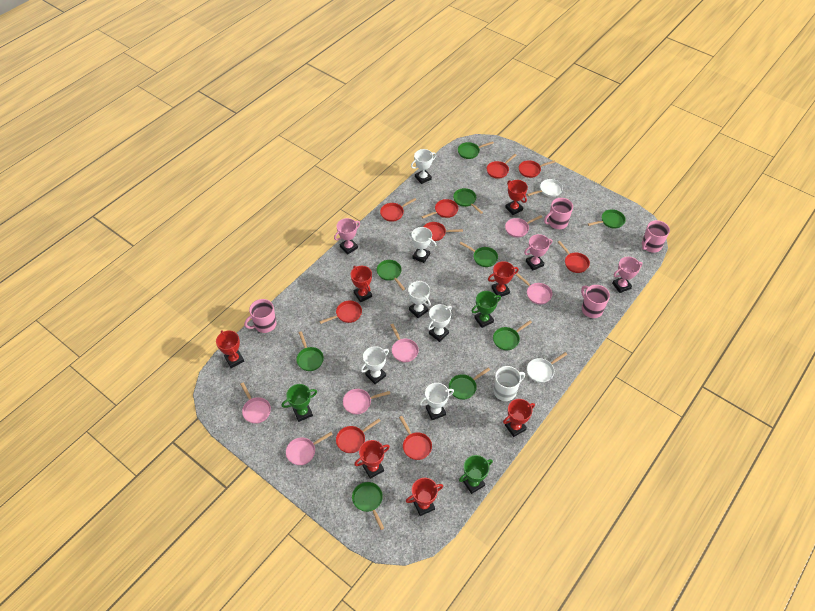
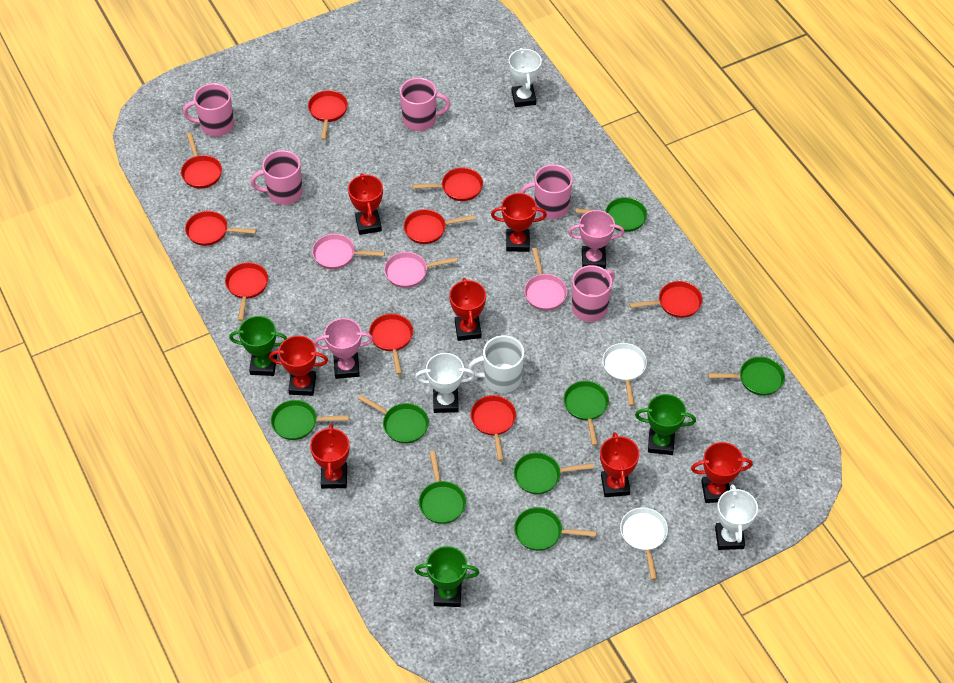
green pan: [296,331,324,371] [352,482,384,530] [376,260,405,290] [449,368,490,400] [453,188,483,214] [458,141,494,159] [459,242,498,267] [493,320,532,350] [588,209,626,229] = 9 -> [271,400,349,440] [358,395,429,444] [419,451,466,524] [514,452,594,494] [514,507,596,551] [564,381,609,446] [575,197,647,232] [708,357,785,396] = 8
pink mug: [244,299,277,333] [544,198,573,229] [581,285,610,318] [642,220,670,253] = 4 -> [183,83,234,137] [251,150,302,205] [400,78,450,131] [520,164,573,219] [572,265,615,322] = 5
pink pan: [240,383,271,424] [286,432,333,465] [343,389,390,414] [391,324,419,362] [505,215,542,238] [516,273,552,305] = 6 -> [312,234,385,269] [384,252,457,288] [524,248,568,311] = 3
pink trophy: [334,218,360,254] [524,234,552,270] [612,257,643,293] = 3 -> [314,318,373,379] [568,210,624,269] = 2
white trophy: [360,346,389,384] [407,227,436,263] [408,281,431,318] [411,149,436,184] [419,383,454,420] [428,304,452,342] = 6 -> [415,353,475,413] [509,48,542,107] [715,485,758,550] = 3

